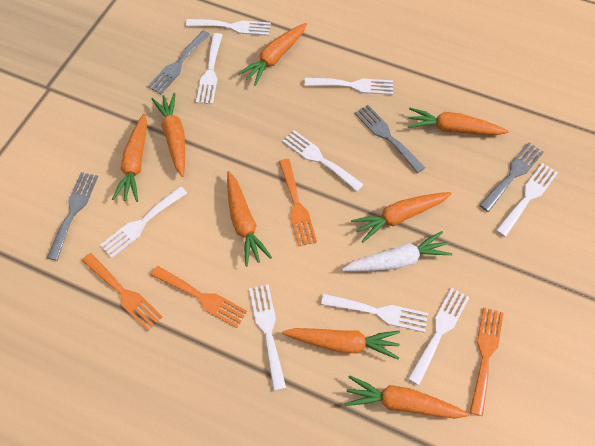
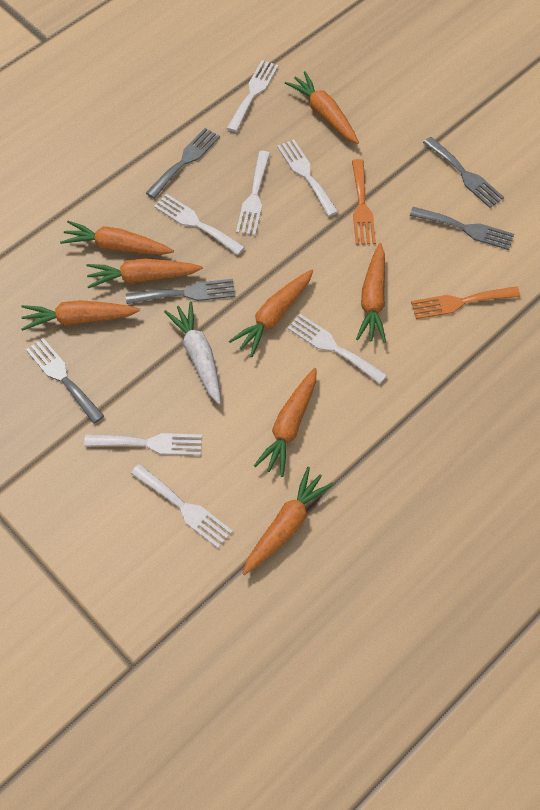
grey fork: [47,172,98,261] [147,30,210,94] [354,105,425,173] [479,142,544,212] = 4 -> [26,338,104,424] [126,279,235,304] [146,128,220,199] [410,207,514,250] [423,137,504,208] = 5
orange fork: [82,253,163,331] [151,266,247,328] [279,159,317,246] [470,307,503,416] = 4 -> [352,159,376,245] [411,286,520,319] = 2
white fork: [100,186,187,258] [186,19,271,36] [196,33,222,104] [249,285,286,391] [282,130,364,192] [304,78,393,95] [321,294,428,333] [408,287,469,385] [496,163,558,237] = 9 -> [84,433,202,456] [130,464,233,548] [154,194,245,255] [227,60,278,132] [236,151,270,236] [277,139,338,216] [287,314,387,384] = 7

